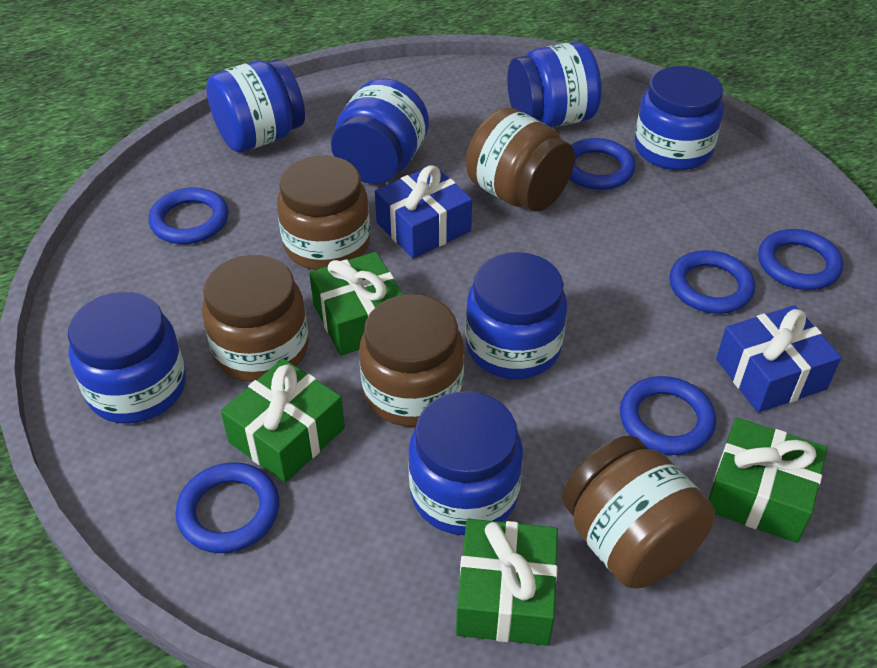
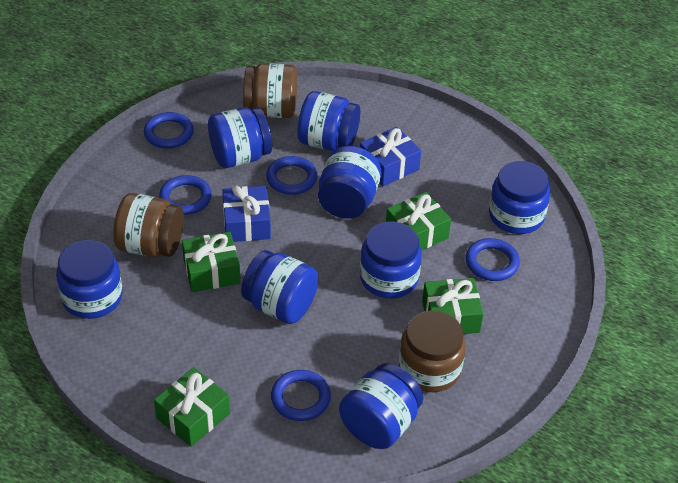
blue jar: [68,292,186,424] [206,59,305,153] [331,78,429,184] [408,391,523,535] [466,252,567,379] [507,42,602,127] [635,66,724,170] = 7 -> [56,240,123,319] [208,107,272,168] [241,250,319,324] [297,91,360,151] [318,146,382,219] [339,363,423,449] [360,222,422,299] [489,161,550,234] = 8
blue ring: [149,187,229,244] [175,462,279,553] [570,138,635,190] [620,376,716,455] [669,250,755,314] [758,229,843,290] = 6 -> [144,112,194,148] [159,175,212,215] [266,156,317,195] [271,370,331,421] [466,238,520,281] = 5
brown jar: [202,255,309,382] [277,156,370,270] [359,294,464,427] [466,108,575,212] [562,435,715,588] = 5 -> [113,193,184,257] [243,63,297,118] [399,310,466,392] = 3

